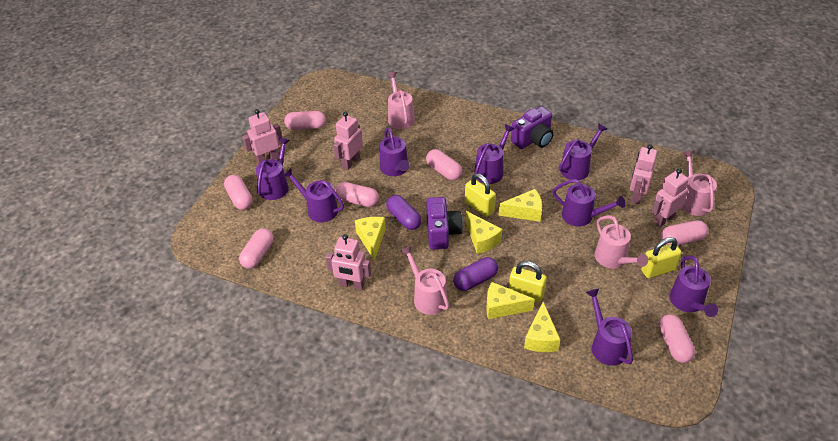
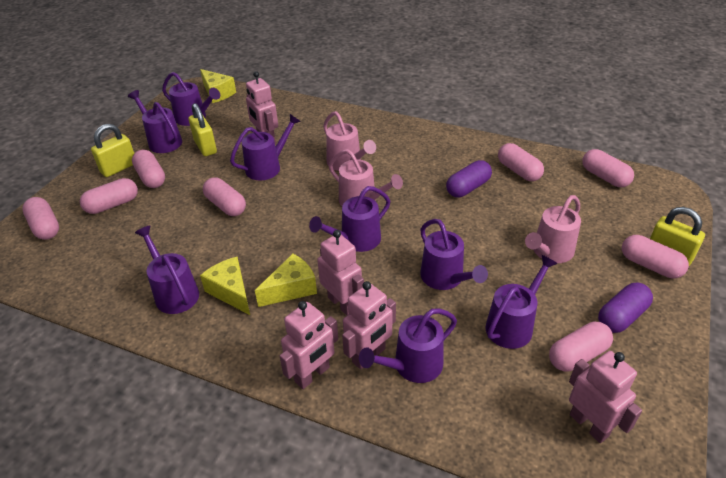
pink capsule: [224,175,253,210] [239,228,274,269] [284,111,326,130] [335,182,379,207] [426,149,462,180] [659,314,695,363] [661,220,708,245] = 7 -> [22,197,59,240] [80,178,138,214] [132,150,165,188] [203,177,246,216] [498,143,544,181] [549,322,613,372] [582,149,634,187] [622,235,689,278] = 8
pink watering can: [387,72,415,129] [401,245,449,315] [595,215,648,268] [682,151,717,216] = 4 -> [323,111,376,171] [329,149,403,206] [525,195,581,263] = 3
purple camera: [427,197,463,250] [511,106,554,149] = 2 -> none = 0
yellow cheese: [355,217,386,261] [466,211,502,254] [486,282,535,319] [498,189,542,222] [524,302,560,352] = 5 -> [200,69,236,103] [200,257,250,315] [255,254,317,307] = 3

